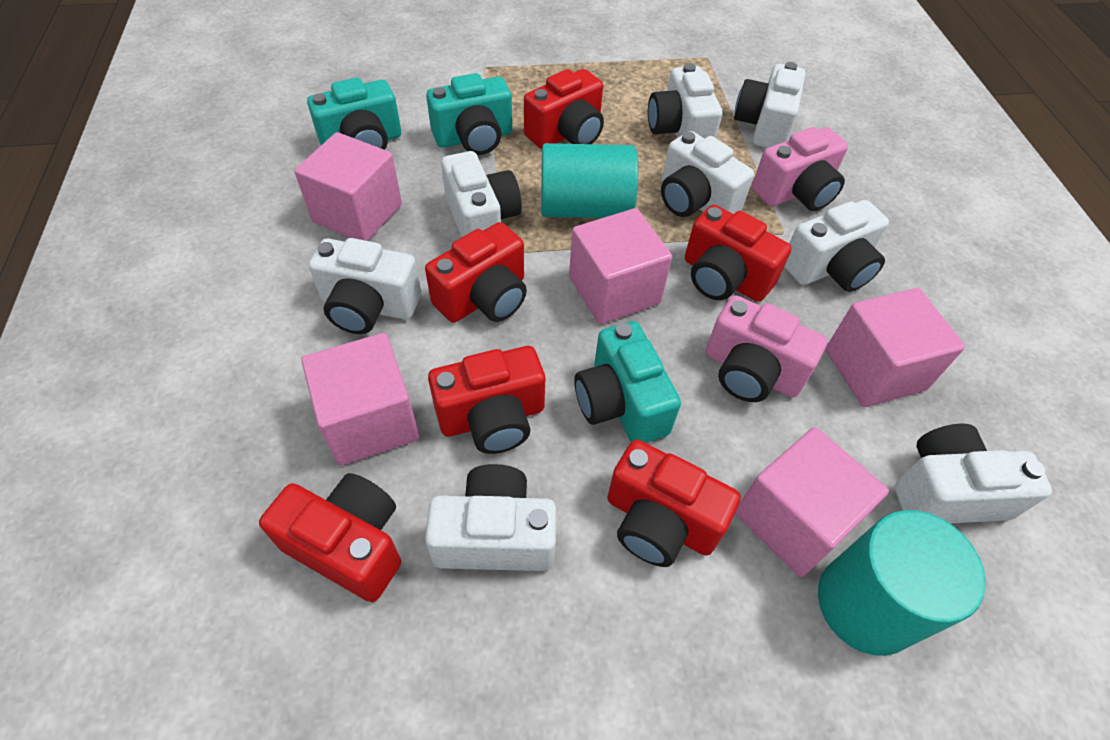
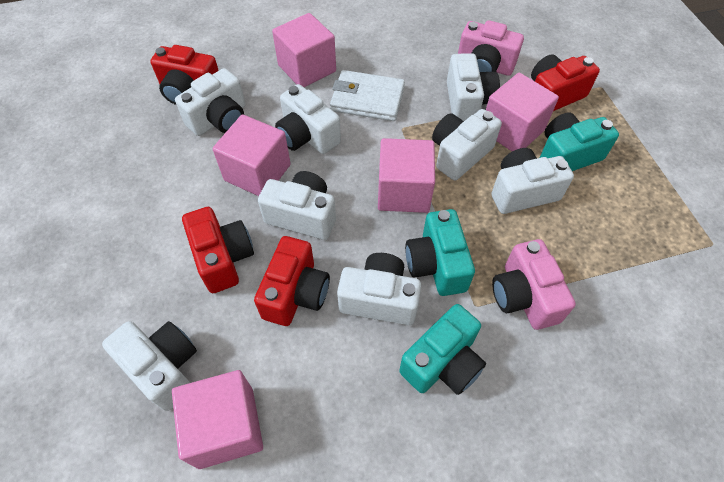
red camera: [259,473,401,602] [425,222,527,323] [428,346,545,454] [524,69,604,149] [607,439,741,567] [685,205,792,302] = 6 -> [150,45,219,105] [182,207,254,293] [254,236,330,326] [531,54,600,111] = 4
turquoise cylinder: [541,143,638,218] [818,510,986,656] = 2 -> none = 0
white wallet: none = 0 -> [330,70,405,121] = 1

